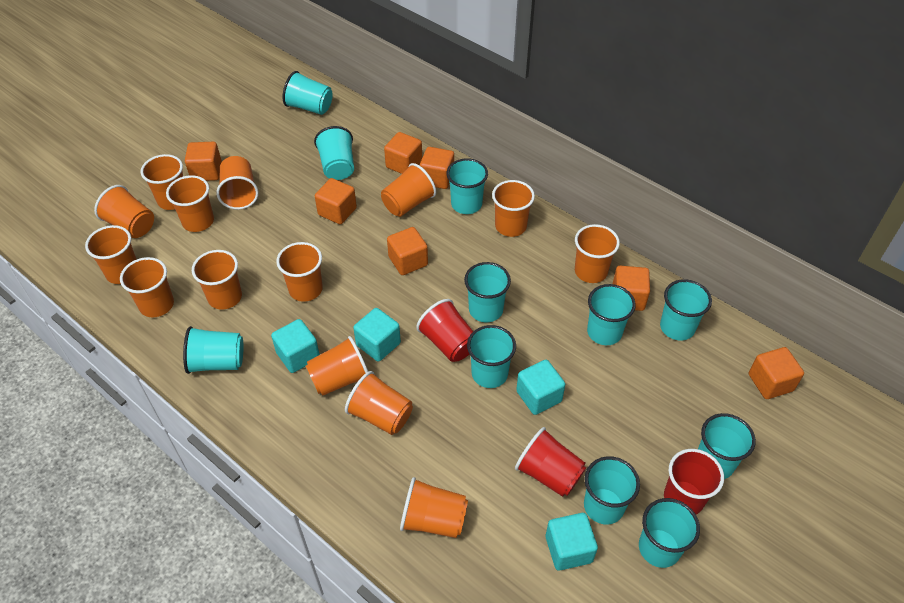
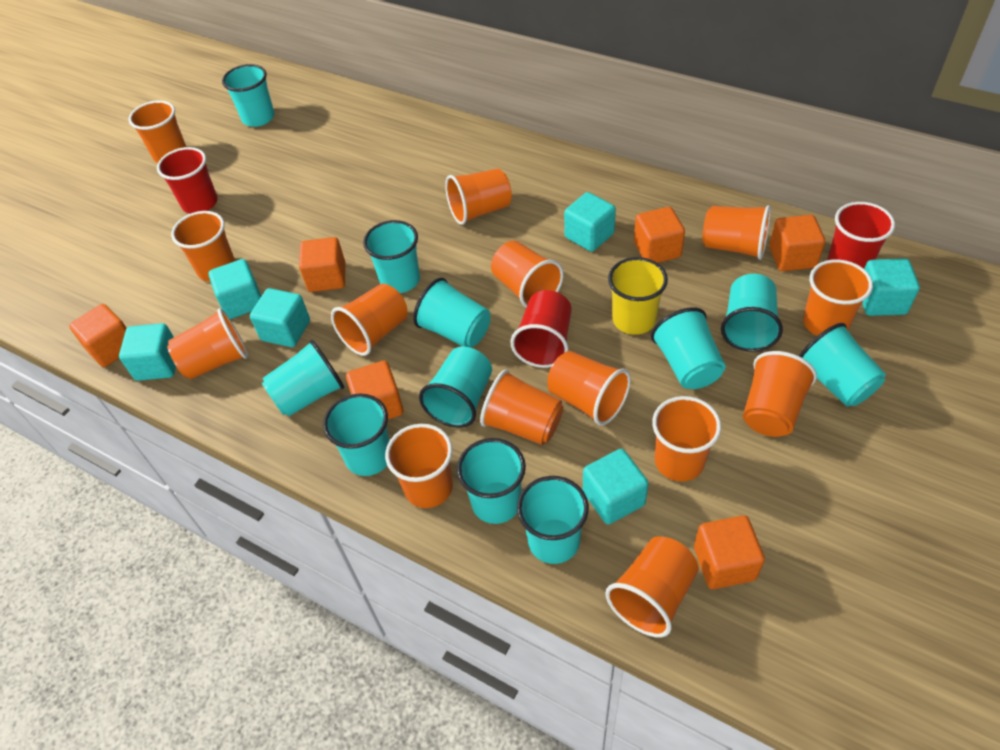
orange cube: [185,142,222,181] [315,178,357,224] [384,132,422,174] [387,227,428,275] [420,147,454,189] [613,266,650,311] [749,347,804,399] = 7 -> [69,304,127,367] [299,237,346,292] [346,360,404,420] [634,207,685,263] [694,515,765,589] [769,215,825,271] = 6
turquoise cube: [271,319,320,373] [353,308,401,362] [516,360,565,415] [546,513,598,571] = 4 -> [119,323,176,381] [208,259,261,319] [250,288,310,347] [564,192,616,252] [583,449,648,524] [862,258,920,316] = 6
yellow cup: none = 0 -> [608,257,668,335] = 1

